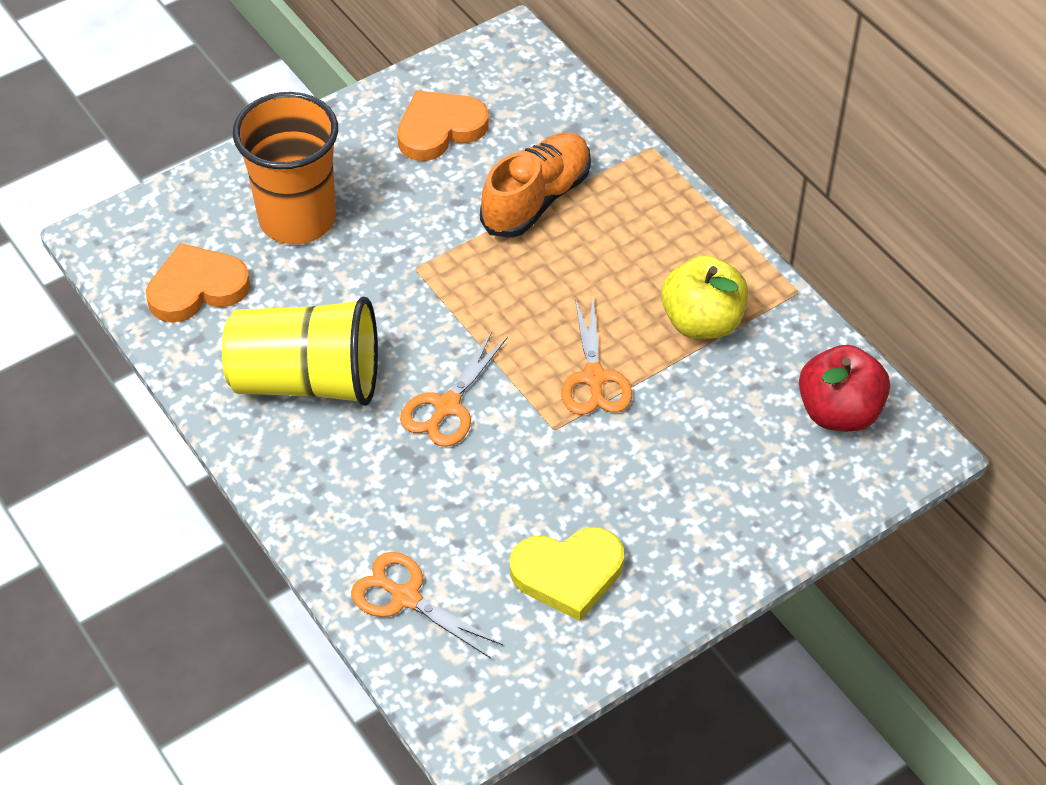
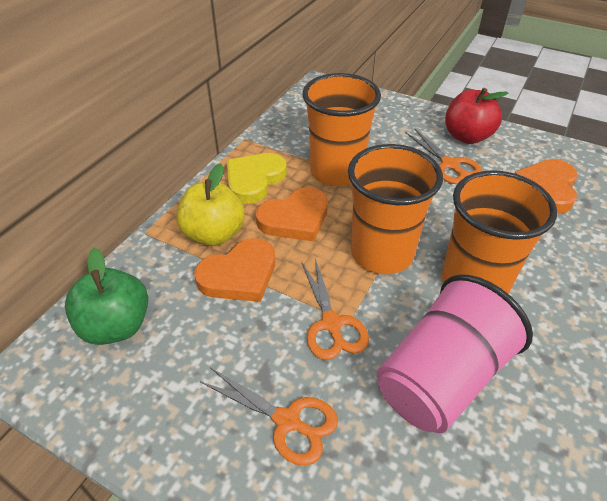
green apple: none = 0 -> [65,247,148,345] = 1
orange cup: [233,92,338,244] = 1 -> [302,73,381,186] [348,144,443,274] [441,170,557,294] = 3
orange heart: [146,243,250,323] [397,90,489,161] = 2 -> [194,238,275,302] [256,187,328,241] [515,159,578,214] = 3
orange shoe: [480,133,591,238] = 1 -> none = 0
pink cup: none = 0 -> [377,274,533,433] = 1
yellow cup: [222,297,378,406] = 1 -> none = 0

